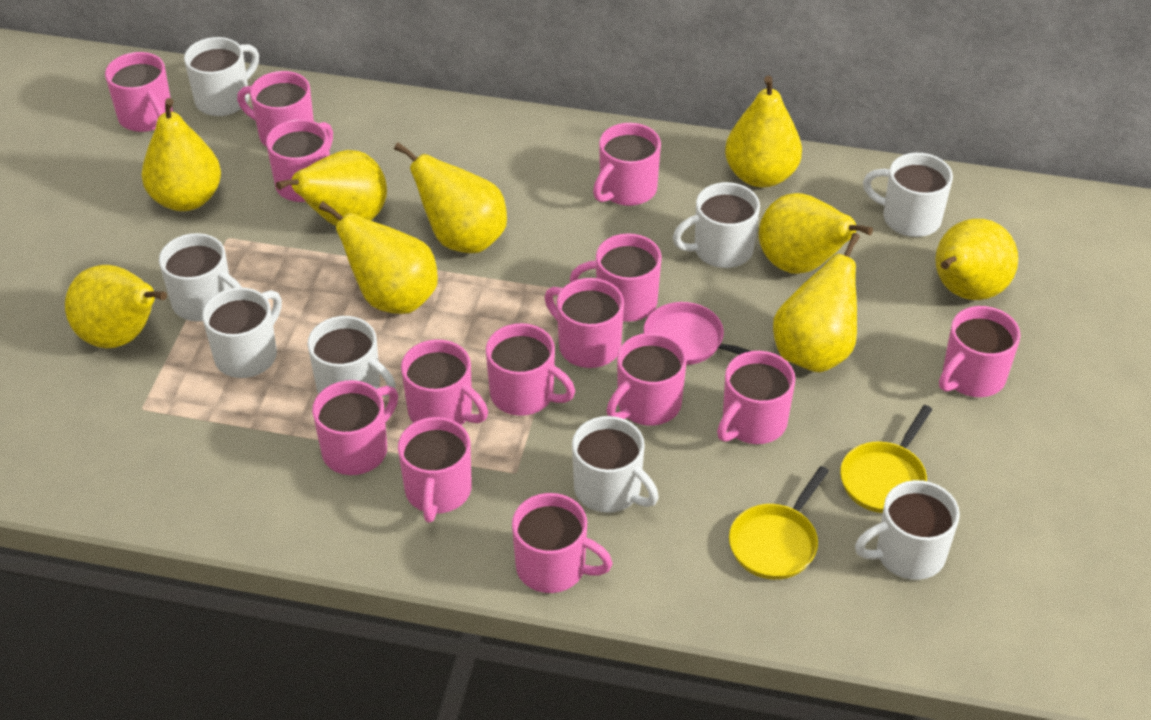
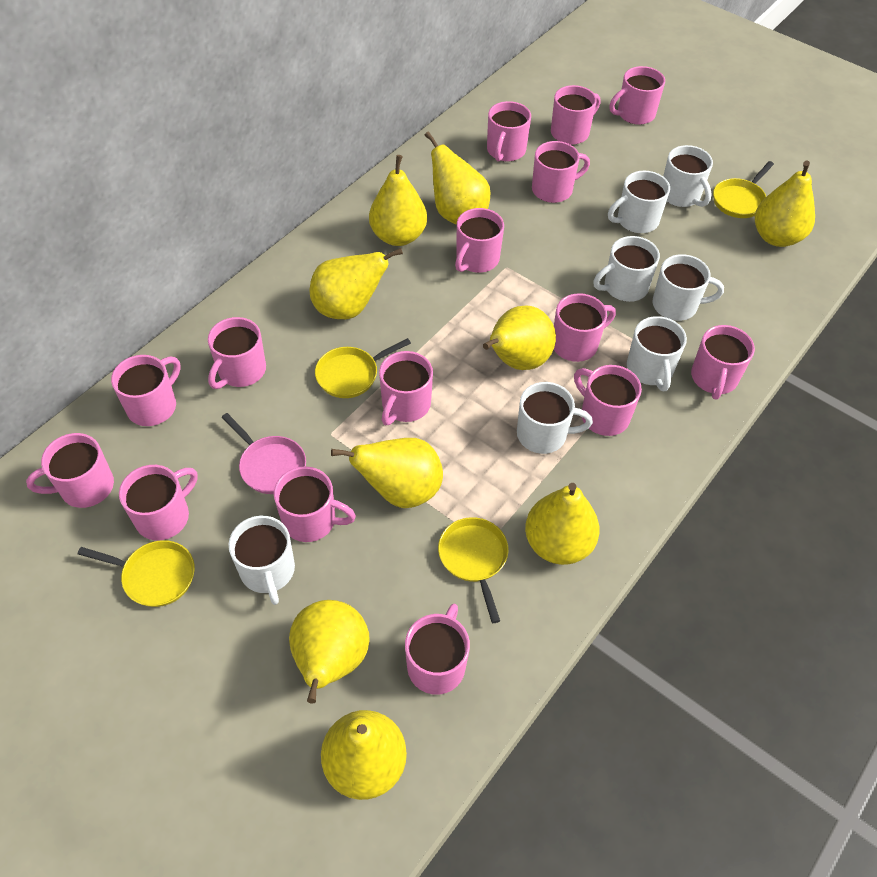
pink mug: [105,52,173,132] [237,71,314,147] [266,119,333,202] [312,380,398,475] [398,417,472,523] [401,339,488,425] [486,323,575,416] [512,493,613,593] [545,278,624,368] [570,233,662,322] [593,123,661,206] [606,333,687,425] [717,351,796,444] [939,306,1021,397] = 14 -> [26,433,114,508] [111,355,181,426] [119,465,197,540] [208,317,266,389] [274,466,356,542] [379,351,433,425] [405,604,470,695] [455,208,504,273] [487,101,531,162] [532,141,590,203] [551,85,601,145] [554,293,616,362] [574,365,642,436] [609,66,665,125] [691,325,755,400] = 15
white mug: [159,233,243,321] [184,37,259,116] [202,287,282,378] [307,316,396,397] [572,416,659,513] [672,182,760,268] [855,480,960,580] [863,153,953,237] = 8 -> [228,516,295,605] [517,382,593,454] [593,236,660,302] [608,171,670,233] [627,316,687,391] [652,254,724,321] [663,145,713,207] = 7
yellow pan: [729,466,829,580] [840,405,933,513] = 2 -> [78,540,195,607] [315,338,411,398] [438,517,508,623] [713,161,774,218] = 4

